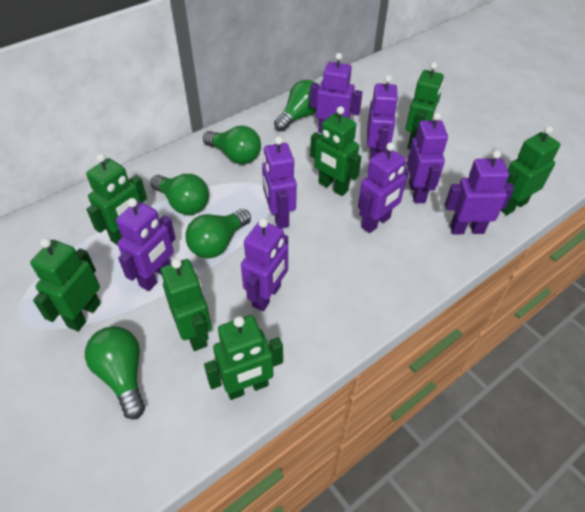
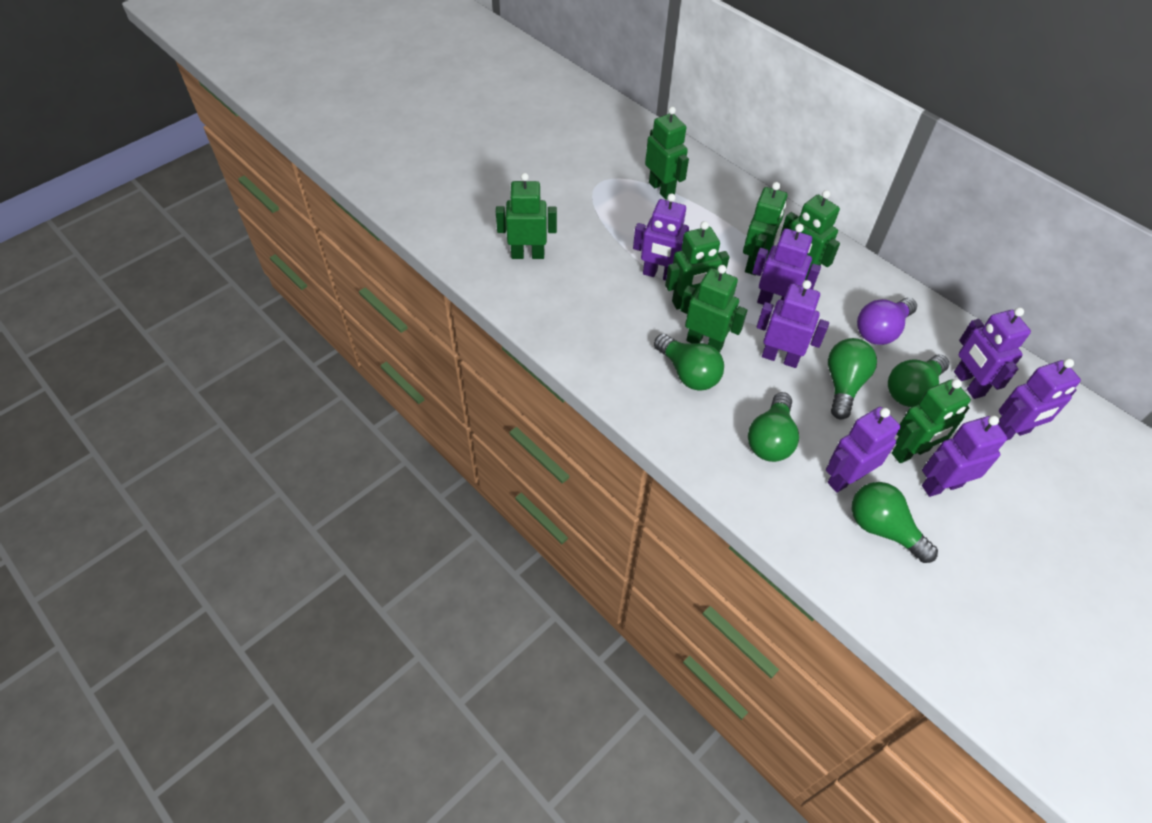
purple light bulb: none = 0 -> [857,298,917,345] = 1
purple robot: [116,198,176,291] [241,218,288,311] [262,136,297,228] [310,53,363,133] [358,142,409,233] [367,75,398,159] [407,112,448,203] [445,150,514,235] = 8 -> [633,193,689,281] [752,224,821,305] [757,280,829,368] [826,407,900,493] [922,416,1007,497] [954,307,1031,399] [998,358,1081,440] = 7

